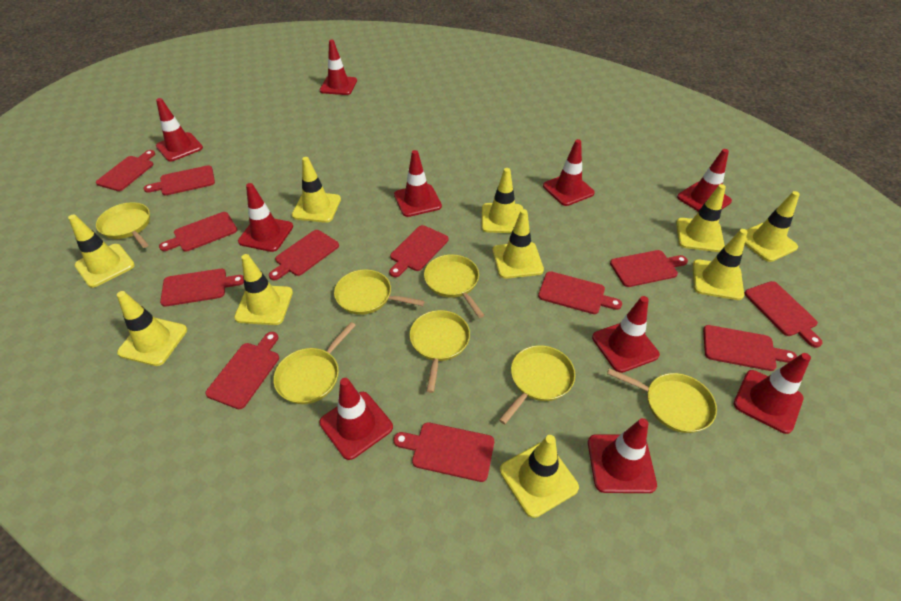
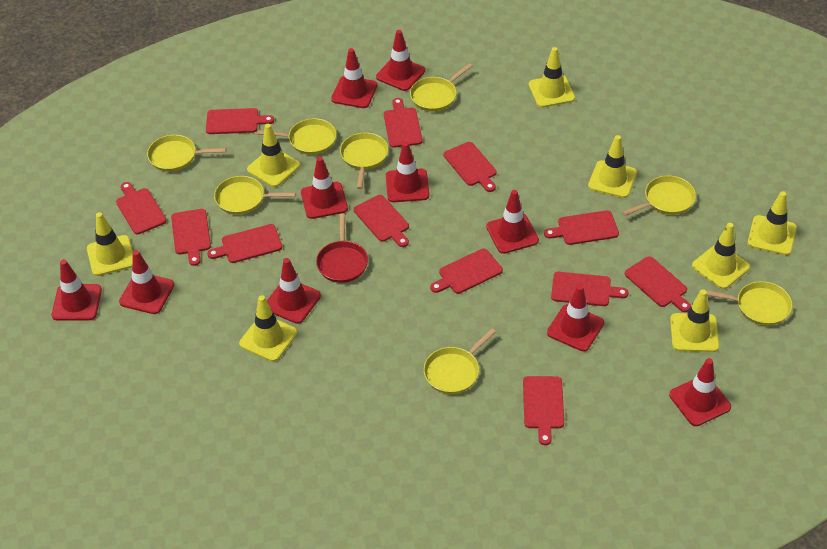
red pan: none = 0 -> [316,214,368,283] = 1
yellow pan: [96,202,150,248] [273,322,356,404] [334,270,425,315] [409,310,470,393] [424,254,484,318] [499,345,575,424] [607,368,717,433] = 7 -> [147,135,226,172] [214,176,296,215] [257,118,336,155] [340,133,388,189] [410,63,472,112] [424,328,496,394] [622,175,696,216] [706,281,792,326] = 8
yellow traffic cone: [68,214,135,288] [117,291,187,366] [234,254,293,325] [292,157,341,223] [481,168,523,233] [492,209,544,279] [500,435,579,518] [676,184,726,252] [693,229,747,300] [745,191,800,262] = 10 -> [87,212,133,276] [239,295,298,362] [247,124,300,187] [529,47,575,108] [588,135,637,198] [670,289,719,352] [692,223,750,289] [748,191,797,255] = 8

